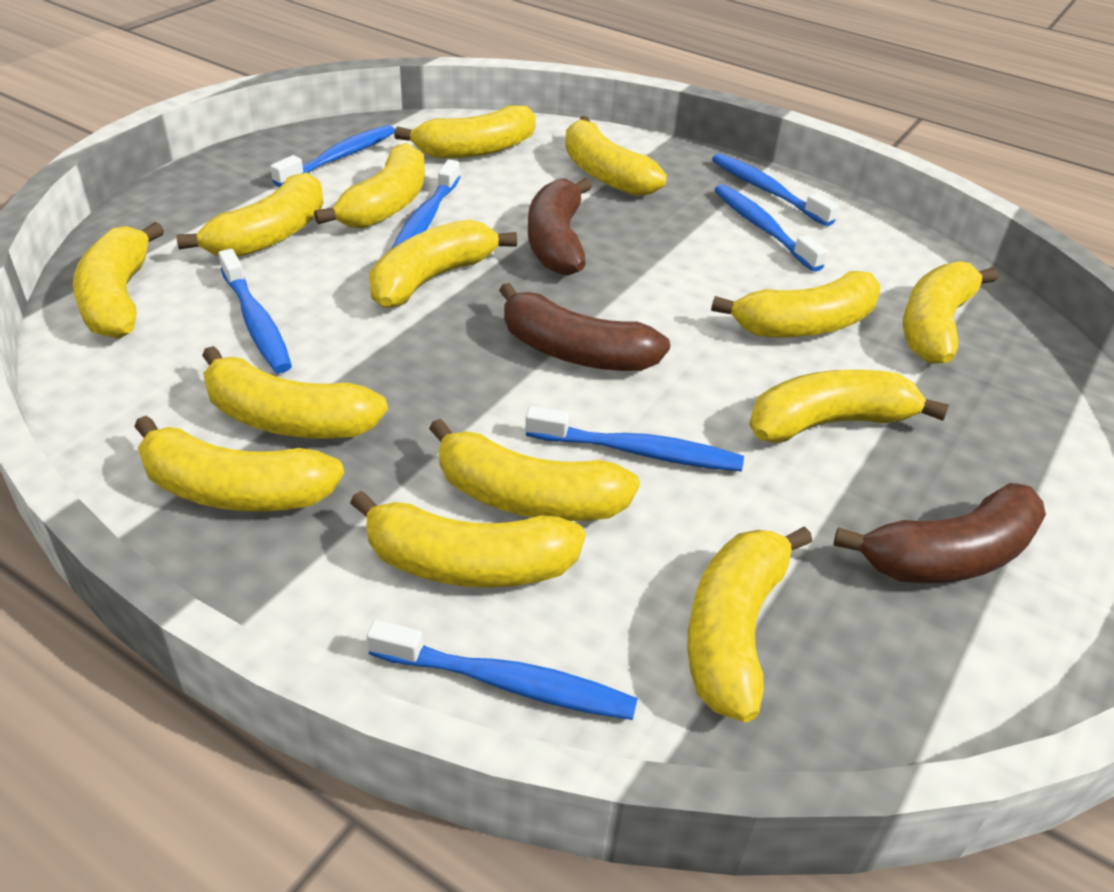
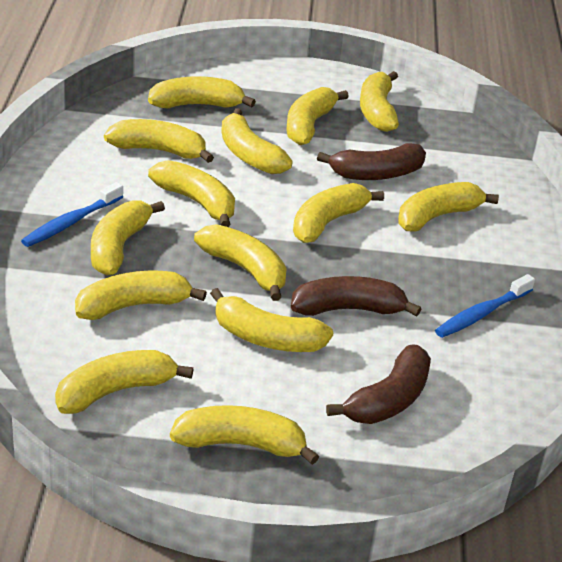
blue toothbrush: [218,249,292,373] [270,125,395,187] [366,620,638,720] [392,160,460,248] [525,406,744,471] [712,153,839,226] [714,184,827,272] = 7 -> [21,182,123,247] [435,274,535,338] = 2

